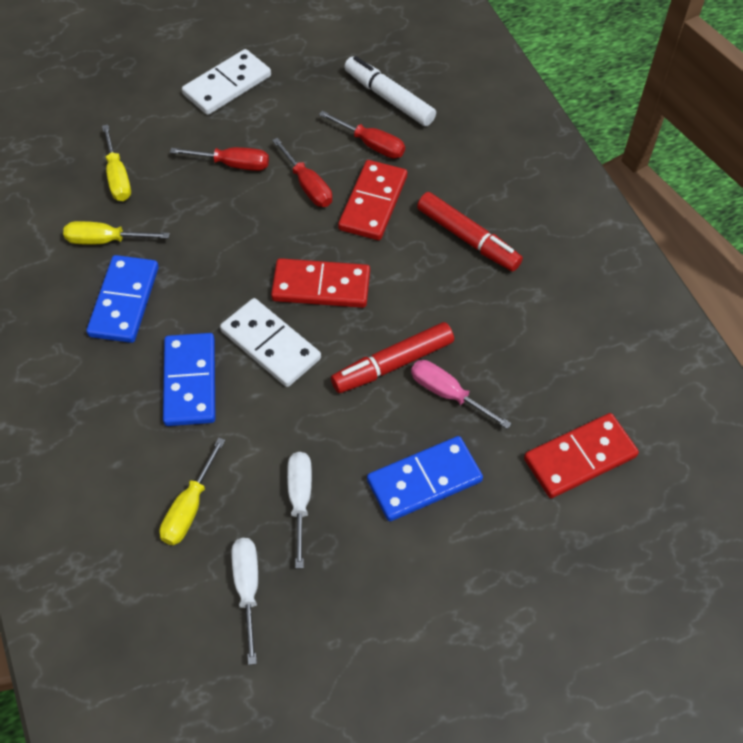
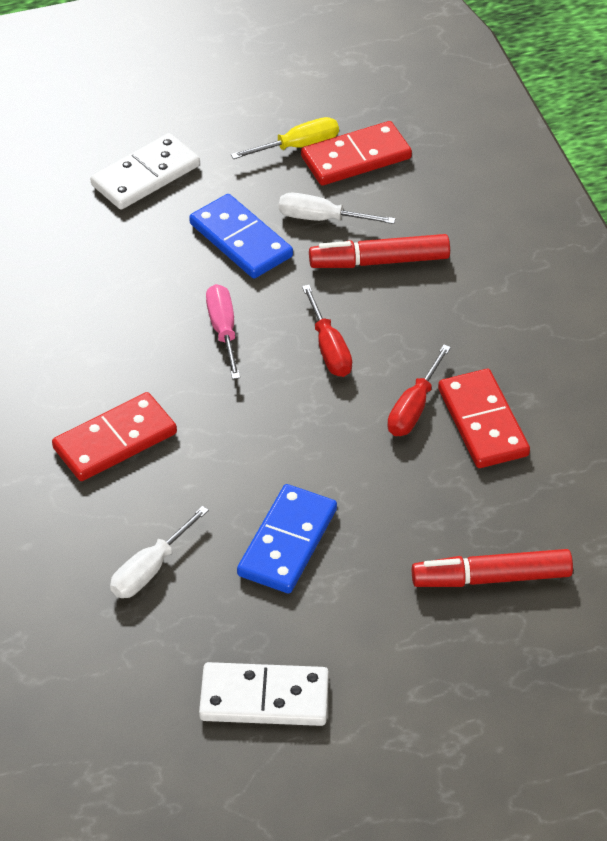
blue domino: [87,255,159,343] [163,333,215,426] [367,436,483,521] = 3 -> [189,194,293,278] [237,484,337,593] = 2
red screwdriver: [170,147,269,171] [272,138,332,207] [319,111,405,159] = 3 -> [302,285,352,377] [387,345,451,436] = 2
white marker: [344,56,436,126] = 1 -> none = 0
yellow screwdriver: [63,221,170,245] [102,124,131,201] [160,437,225,545] = 3 -> [231,117,339,159] = 1

